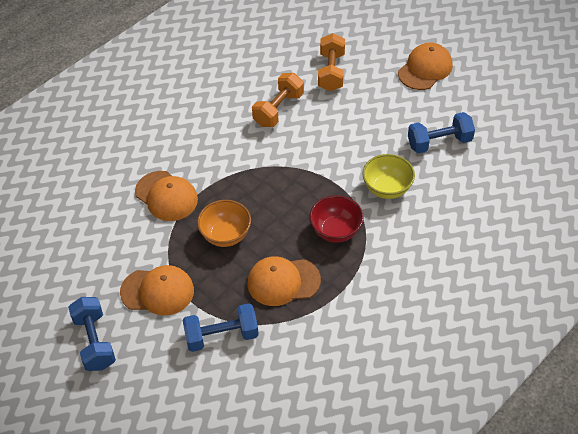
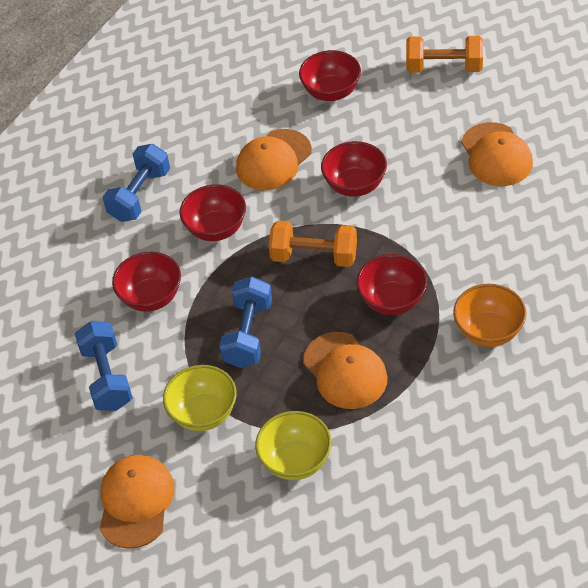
red bowl: [309,195,364,243] = 1 -> [112,252,181,312] [179,184,246,241] [299,50,361,101] [321,141,387,197] [357,254,427,315] = 5
yellow bowl: [362,154,415,199] = 1 -> [163,365,237,431] [255,411,332,480] = 2

